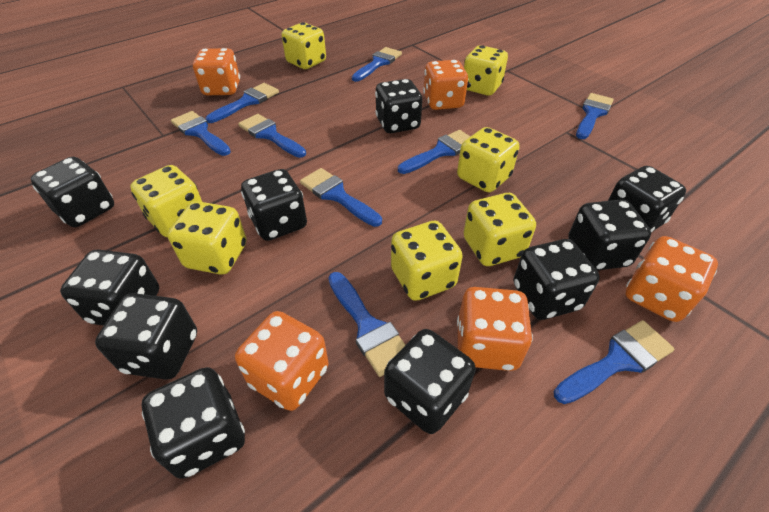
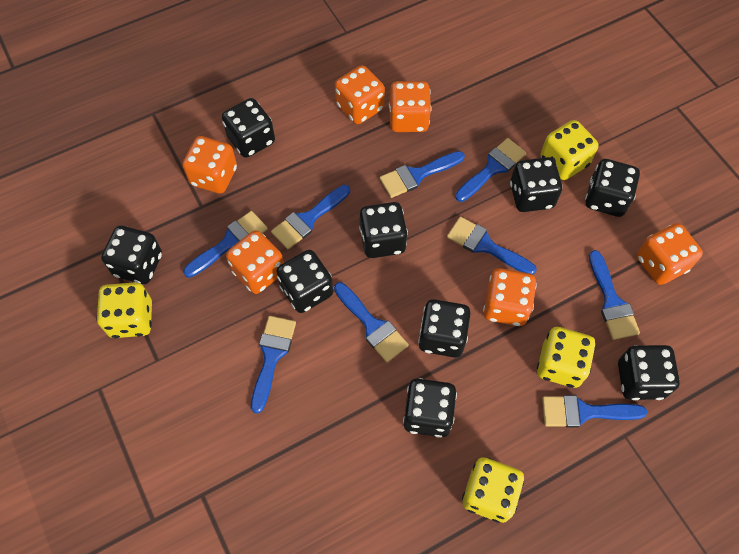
black dice: [31,157,114,227] [60,250,159,326] [95,293,197,379] [142,367,245,479] [241,169,307,241] [375,79,422,133] [384,329,476,434] [513,239,600,320] [568,200,651,270] [608,166,686,233] = 10 -> [101,226,162,284] [222,98,275,158] [276,250,333,313] [359,202,408,258] [403,378,457,438] [418,299,471,358] [510,157,563,212] [585,159,640,217] [618,345,680,400] = 9
orange dice: [193,48,240,95] [235,311,329,411] [423,60,468,110] [457,287,533,371] [625,236,718,322] = 5 -> [182,136,237,193] [226,230,284,294] [335,65,385,124] [389,81,431,132] [483,268,537,326] [637,223,703,285] = 6
yellow dice: [130,165,202,237] [167,201,246,274] [282,22,326,69] [391,221,463,301] [457,127,519,192] [463,193,536,266] [464,45,508,96] = 7 -> [96,282,152,338] [462,457,524,523] [537,327,596,388] [541,120,599,180] = 4

